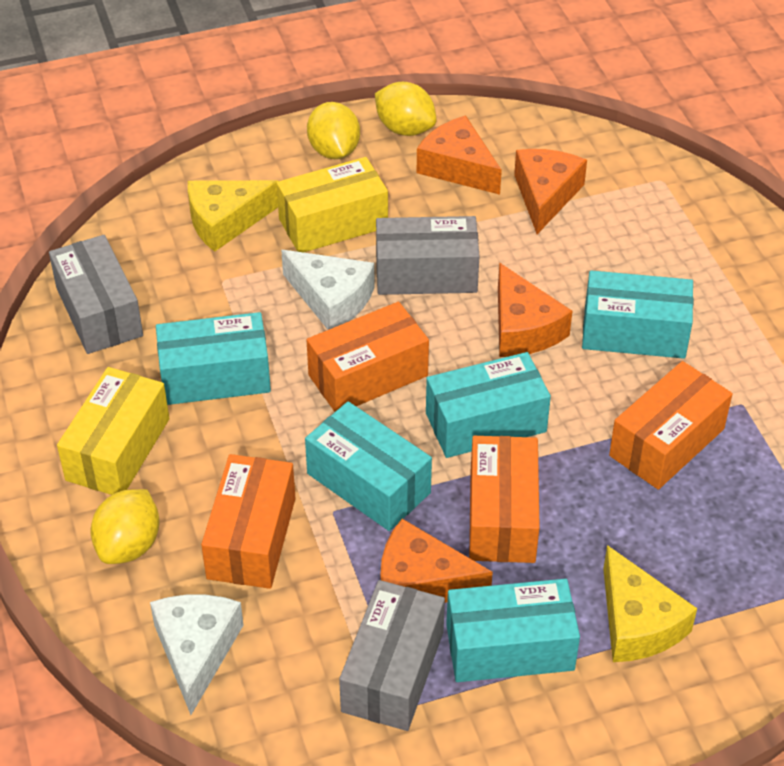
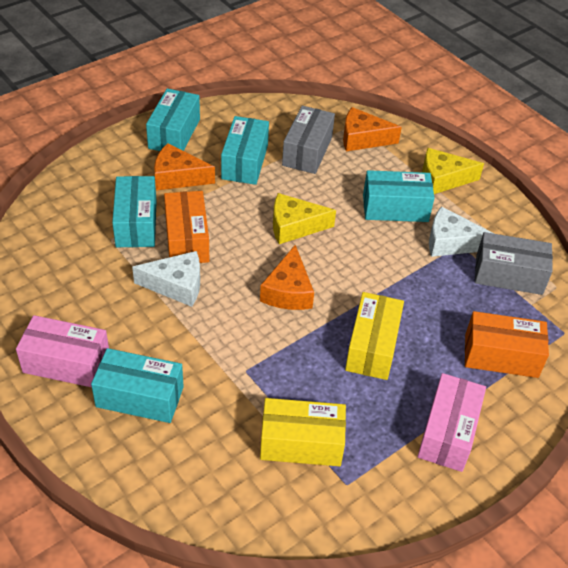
grey box: [49,235,143,354] [339,580,445,731] [376,216,480,295] = 3 -> [282,106,335,174] [475,232,553,295] = 2
orange box: [201,454,296,589] [307,302,429,412] [469,436,540,563] [609,361,732,490] = 4 -> [164,191,209,263] [465,311,549,378] = 2
orange cheese: [381,519,493,603] [417,115,502,195] [498,263,572,357] [514,149,587,234] = 4 -> [154,143,215,190] [260,245,314,310] [343,107,402,151] = 3
pink box: none = 0 -> [16,315,109,387] [417,373,486,472] = 2
yellow lemon: [91,489,159,564] [307,102,360,159] [375,82,436,136] = 3 -> none = 0

